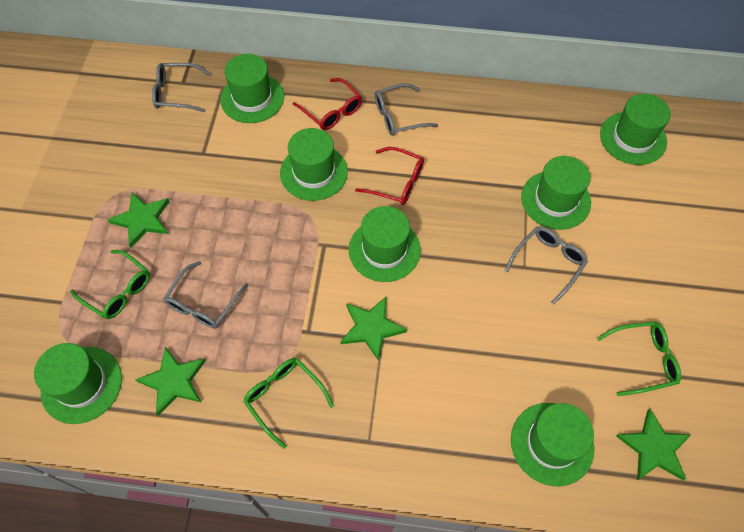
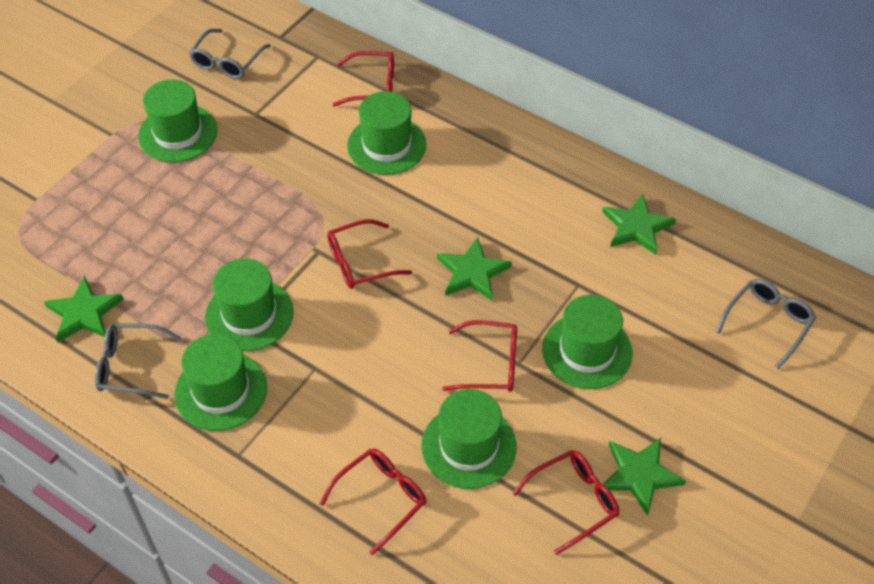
green glasses: [70,250,150,319] [243,358,334,449] [597,321,681,396] = 3 -> none = 0
green hat: [34,343,122,424] [220,54,284,123] [280,128,348,201] [349,206,421,282] [511,403,594,486] [521,156,591,230] [600,94,671,165] = 7 -> [138,79,217,162] [174,334,267,431] [205,259,294,351] [347,91,426,175] [421,389,516,489] [542,295,633,389] = 6
grey glasses: [152,63,211,112] [163,261,248,329] [375,83,438,136] [505,227,588,304] = 4 -> [95,323,182,399] [189,29,271,79] [716,279,816,369] = 3
red glasses: [293,78,362,130] [355,147,424,205] = 2 -> [320,448,427,556] [327,219,412,289] [333,51,394,107] [442,320,517,392] [512,450,619,555] = 5

